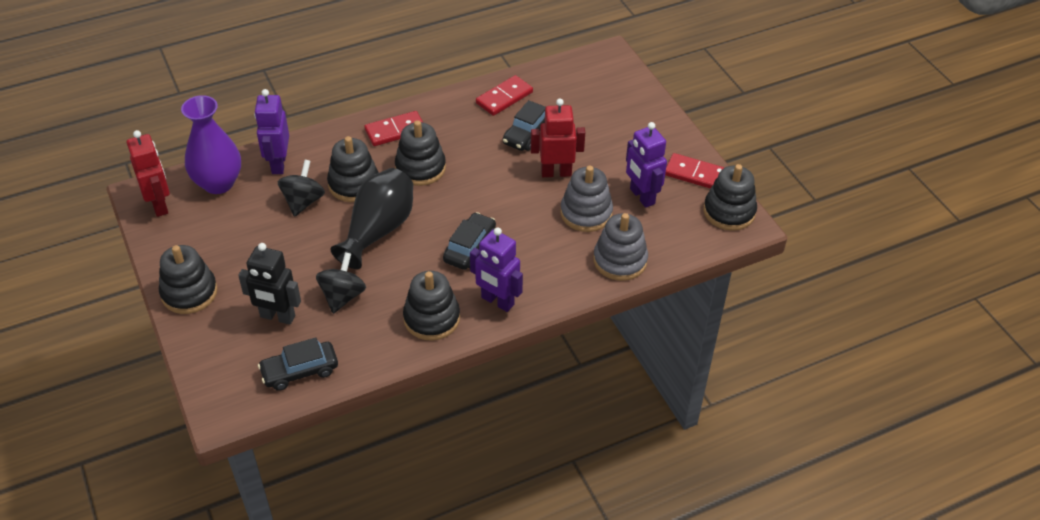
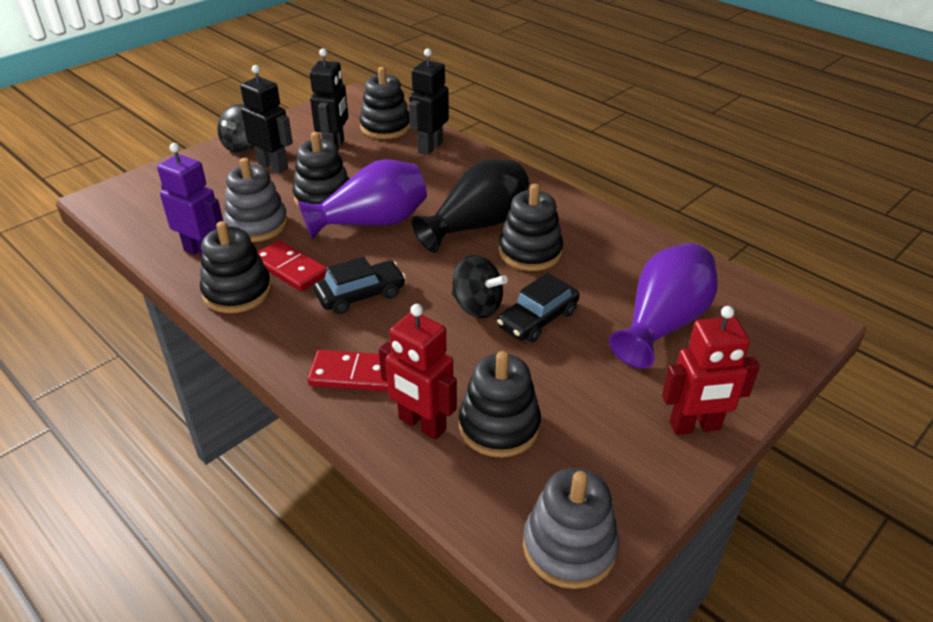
black car: [258,337,338,391] [443,212,496,270] [503,100,546,151] = 3 -> [314,257,406,314] [497,273,579,342] = 2
black robot: [238,243,301,325] = 1 -> [240,65,293,173] [310,48,348,150] [409,48,449,155] = 3
purple robot: [254,89,289,174] [470,227,523,312] [626,122,667,208] = 3 -> [157,143,223,257] = 1
purple vase: [181,95,241,194] = 1 -> [298,159,427,240] [609,243,718,369] = 2
red domino: [364,111,423,146] [476,75,533,116] [665,153,725,189] = 3 -> [257,240,327,291] [307,350,388,391] = 2

